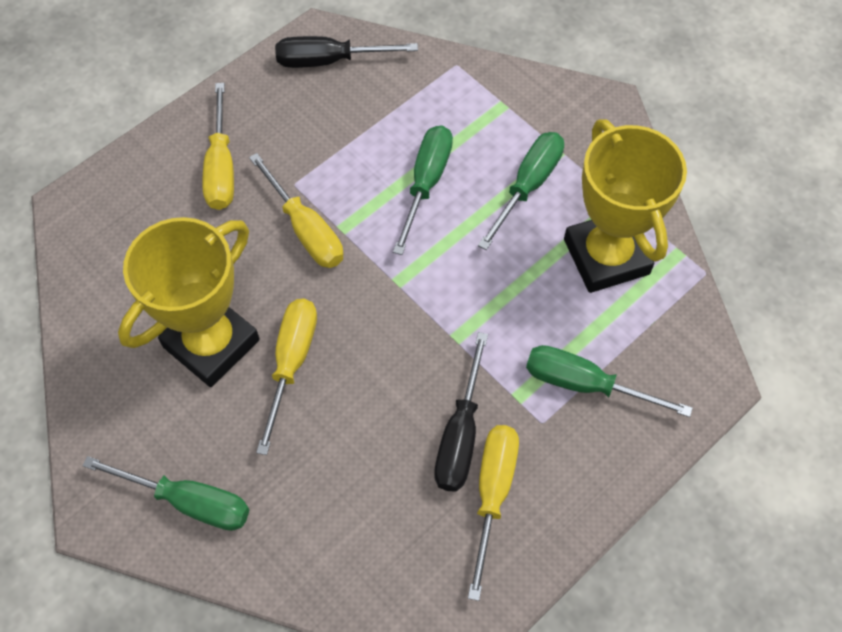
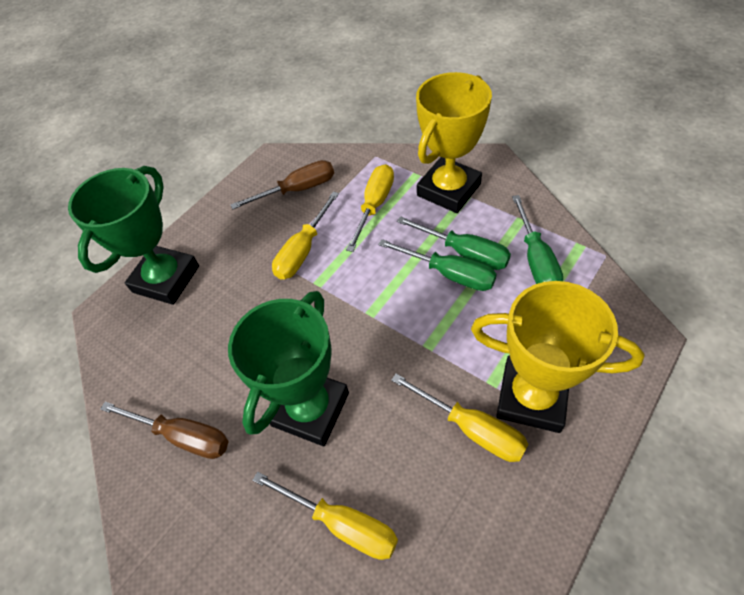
black screwdriver: [275,36,418,68] [434,332,488,492] = 2 -> none = 0
brown screwdriver: none = 0 -> [100,402,229,459] [230,160,334,210] = 2
green screwdriver: [82,456,249,531] [393,126,453,255] [478,132,564,250] [526,345,693,417] = 4 -> [378,239,497,291] [397,216,511,270] [512,195,563,284] = 3
green trophy: none = 0 -> [68,166,199,305] [228,291,349,446] = 2

